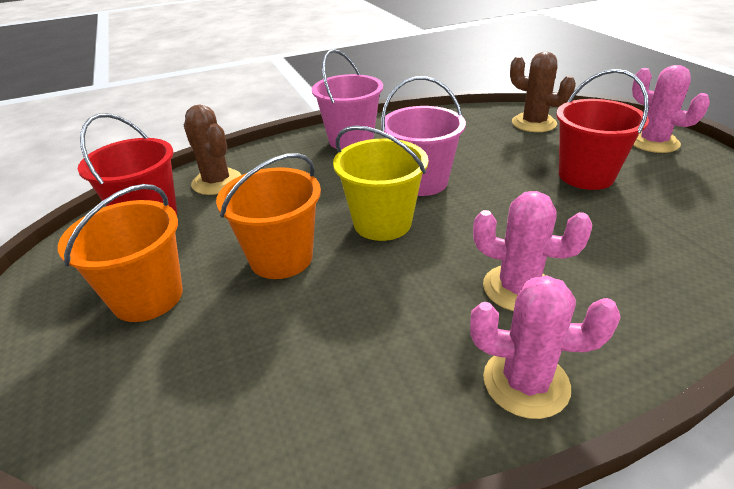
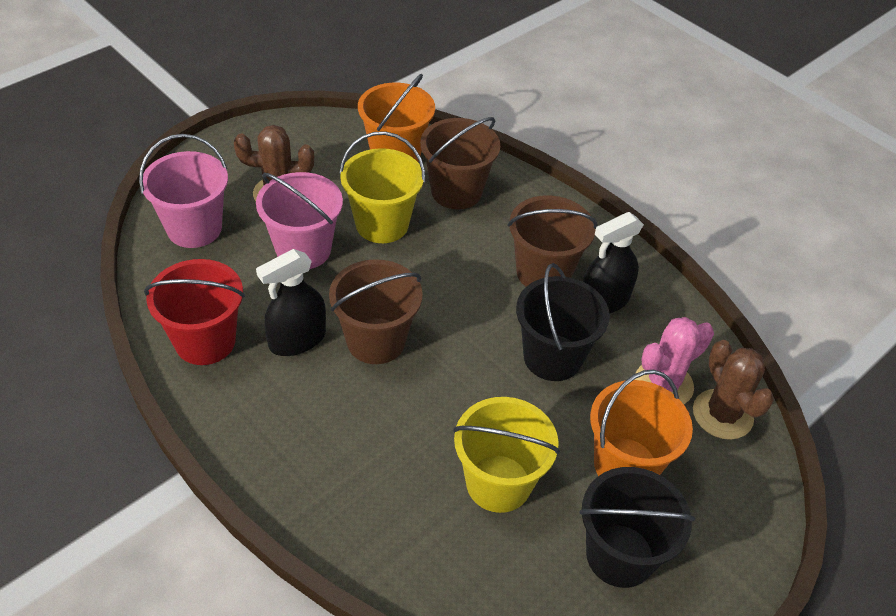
black bucket: none = 0 -> [516,263,610,381] [580,467,695,588] = 2
black spray bottle: none = 0 -> [256,249,326,356] [583,212,644,314] = 2
brown bucket: none = 0 -> [329,259,423,364] [420,117,500,209] [508,195,598,287] = 3
pink cactus: [470,275,621,419] [473,191,592,311] [632,65,710,153] = 3 -> [635,317,714,404] = 1
red bucket: [78,113,177,215] [556,69,649,190] = 2 -> [144,259,245,365] = 1
yellow bucket: [333,126,428,241] = 1 -> [339,131,425,243] [453,397,560,513] = 2

